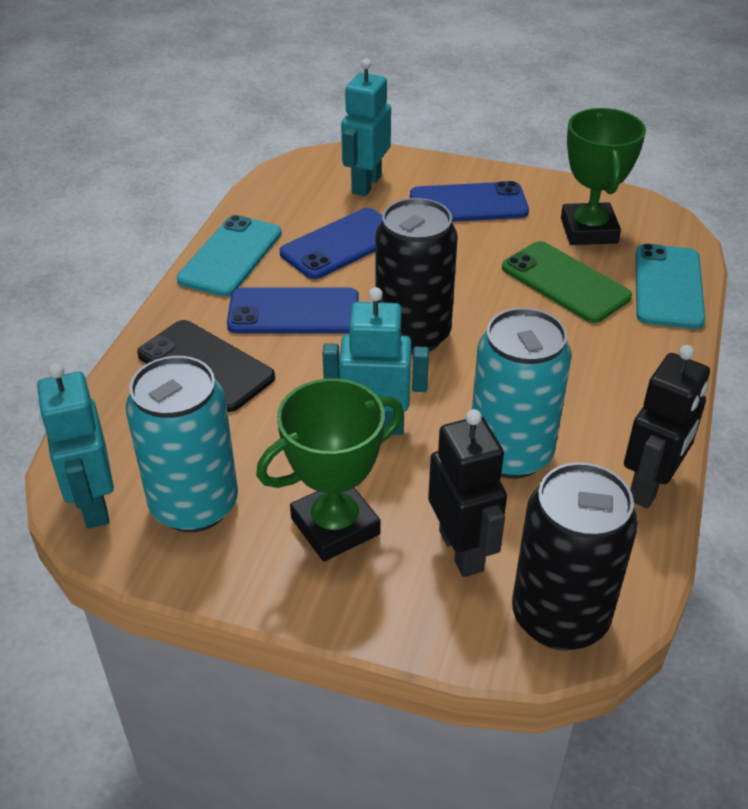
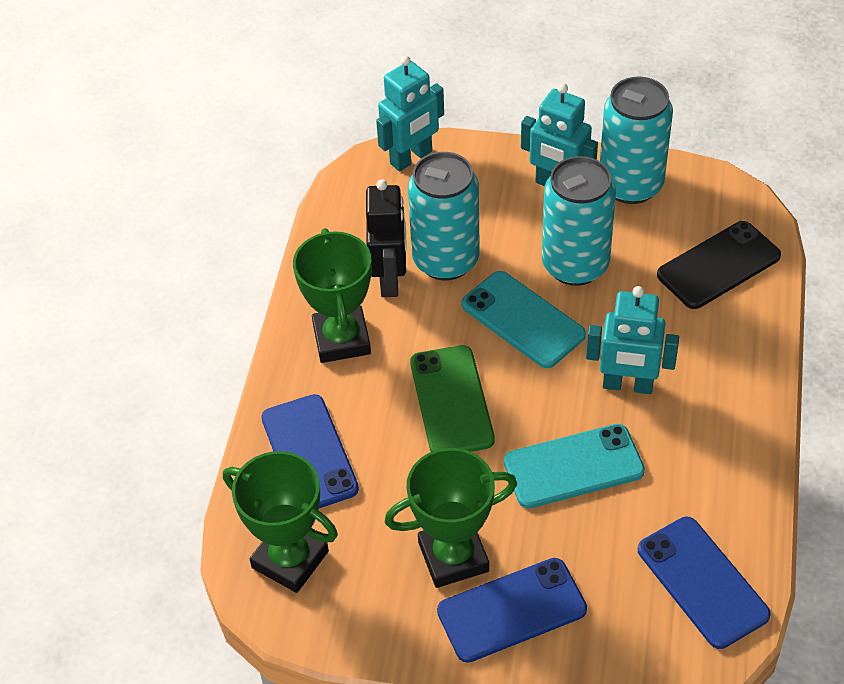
black can: [375,198,458,355] [512,462,638,650] = 2 -> none = 0
black robot: [428,409,507,577] [624,345,710,508] = 2 -> [366,180,407,297] = 1
green trophy: [256,379,404,562] [561,108,646,245] = 2 -> [223,451,338,593] [293,228,372,363] [385,448,517,588] = 3
turquoise can: [126,356,238,532] [472,308,572,479] = 2 -> [408,152,480,280] [542,156,616,286] [600,76,673,204] = 3

